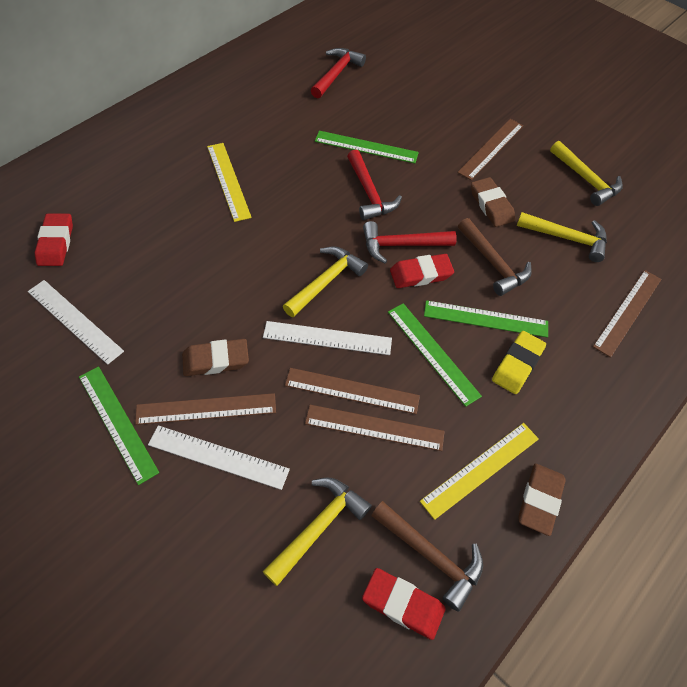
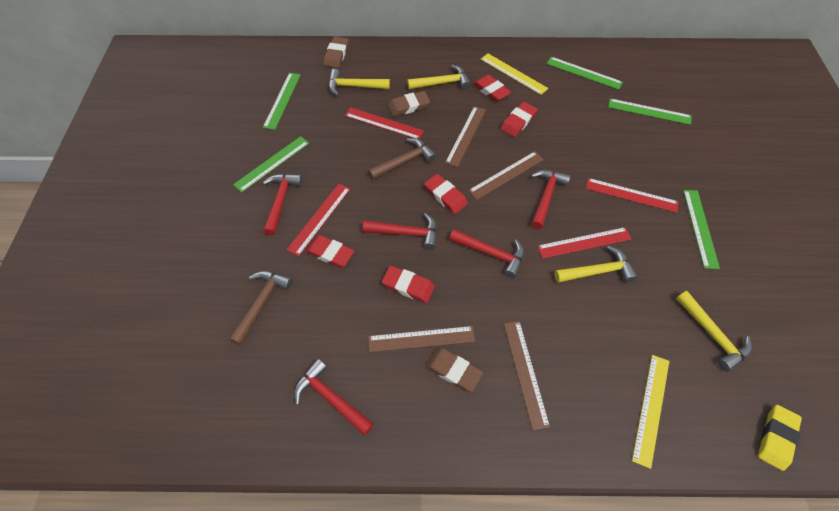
brown ruler: [135,393,276,425] [285,368,420,414] [305,405,445,451] [457,119,524,180] [593,270,662,358] = 5 -> [368,326,475,352] [445,106,486,167] [468,151,544,200] [504,321,550,430] = 4
green ruler: [79,367,159,485] [315,131,419,163] [388,303,482,407] [424,300,548,338] = 4 -> [233,136,309,192] [263,73,301,130] [547,57,623,90] [608,98,692,125] [683,190,720,269] = 5
red eraser: [35,213,73,266] [362,568,446,640] [390,254,454,288] = 3 -> [305,235,354,268] [382,266,435,303] [424,174,468,214] [473,75,511,102] [500,102,537,137] = 5
red hammer: [311,48,366,98] [347,150,402,220] [363,221,457,263] = 3 -> [263,174,303,236] [294,359,374,436] [363,213,437,250] [449,229,524,278] [531,170,571,229] = 5
red ruler: none = 0 -> [287,184,350,257] [345,107,424,139] [537,227,632,259] [586,178,679,213] = 4
white ruler: [28,280,124,365] [148,425,290,490] [263,321,392,355] = 3 -> none = 0

